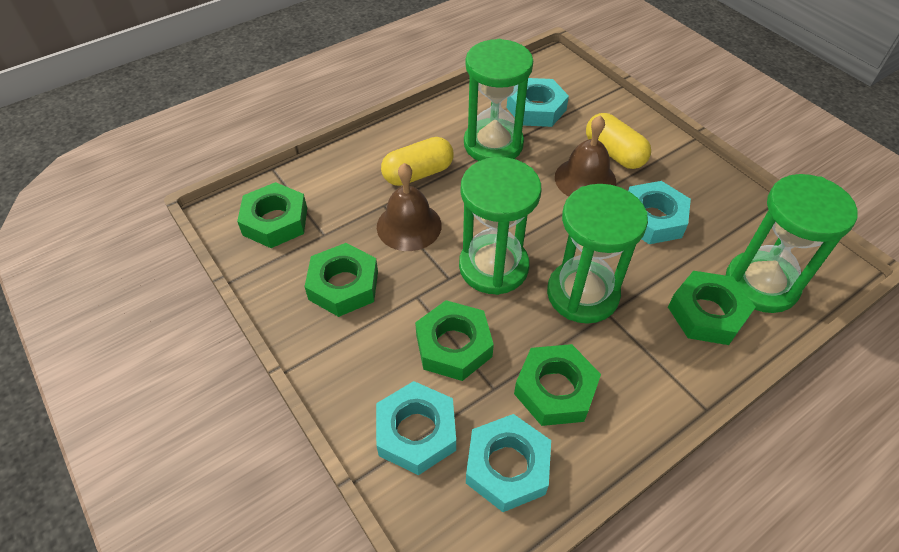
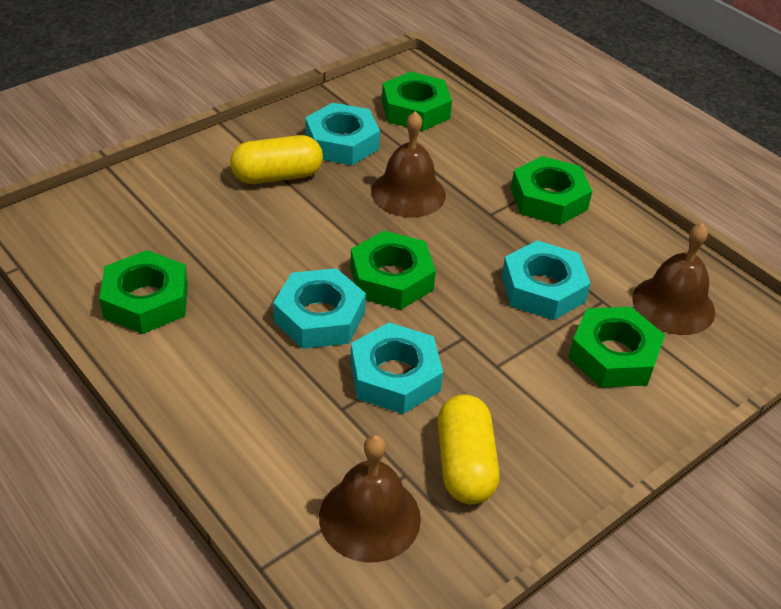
brown bell: [377,163,442,251] [555,115,616,197] = 2 -> [319,435,421,563] [371,111,446,217] [632,223,715,335] = 3
green hourglass: [459,157,541,295] [464,39,533,161] [547,184,648,324] [726,174,858,313] = 4 -> none = 0

